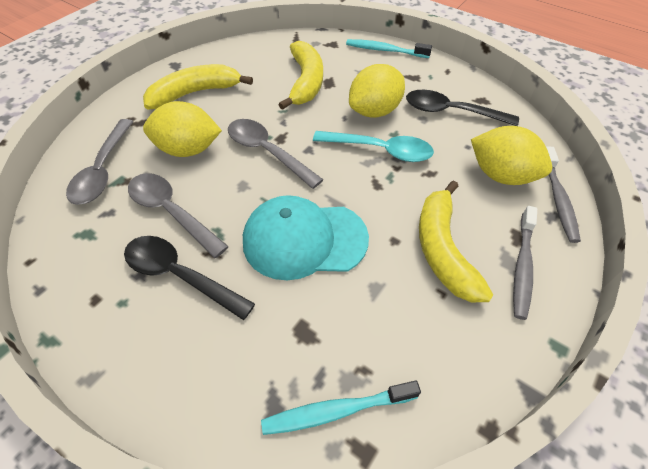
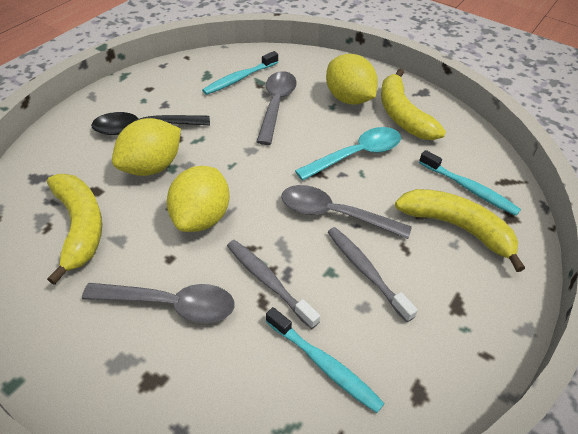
black spoon: [124,236,255,320] [406,90,519,126] = 2 -> [91,112,210,135] = 1
turquoise cap: [243,195,369,280] = 1 -> none = 0
turquoise toothbrush: [261,381,421,435] [346,39,432,58] = 2 -> [202,51,278,95] [266,307,385,413] [419,150,521,216] = 3

